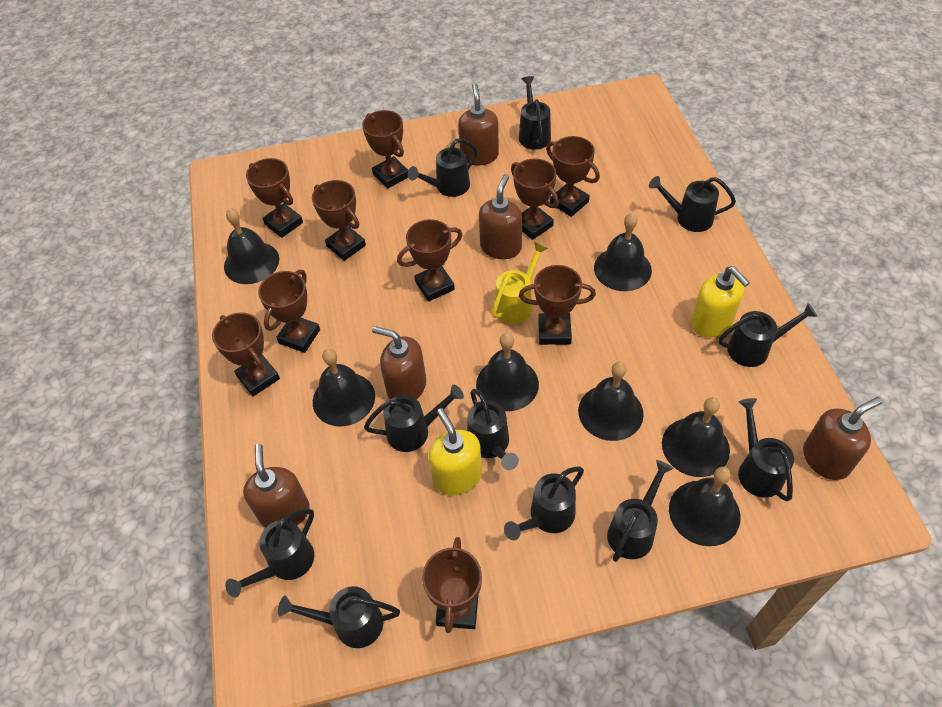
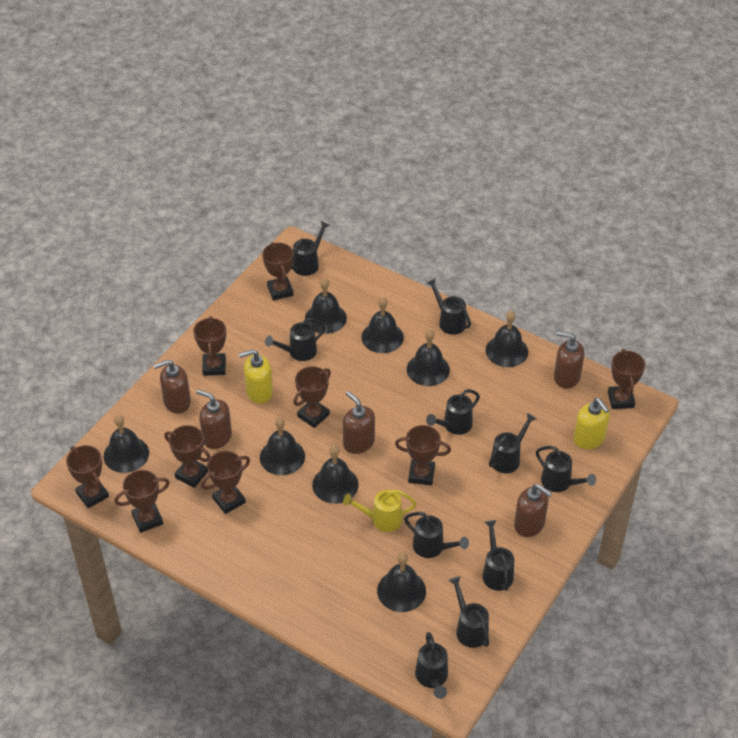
black bell: [224,208,279,284] [313,349,375,426] [476,333,539,411] [578,362,644,441] [594,213,652,291] [662,397,730,477] [669,467,740,546] = 7 -> [104,415,149,473] [260,417,305,475] [305,278,347,334] [312,445,359,504] [361,297,404,353] [377,552,426,612] [407,329,450,386] [486,311,528,367] = 8
black watering can: [225,509,314,598] [278,586,400,648] [364,385,464,452] [408,139,478,197] [467,389,519,470] [504,467,584,540] [519,76,551,150] [607,460,674,562] [649,176,736,232] [718,303,817,367] [738,398,794,502] = 11 -> [265,318,326,361] [291,221,330,276] [404,512,469,558] [415,632,448,699] [426,389,480,435] [427,278,471,335] [449,576,489,648] [482,520,514,591] [489,413,537,473] [536,446,596,492] = 10
brown trophy: [212,312,280,396] [246,158,303,238] [258,270,320,353] [312,180,366,261] [362,110,408,189] [397,219,462,301] [422,537,482,633] [511,159,559,240] [519,265,596,345] [546,136,600,217] = 10 -> [66,445,109,508] [114,470,170,533] [164,425,211,488] [193,316,226,376] [201,451,250,514] [262,242,293,300] [293,366,331,428] [395,425,451,486] [608,349,645,409] = 9

